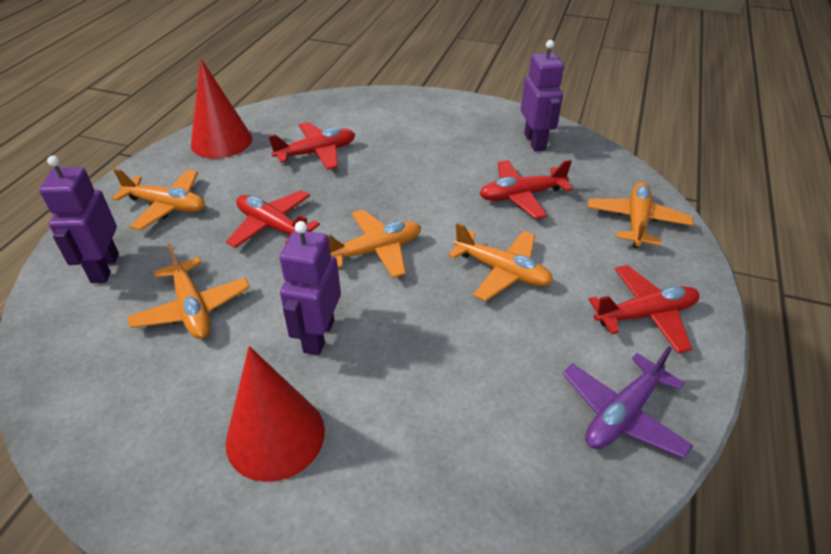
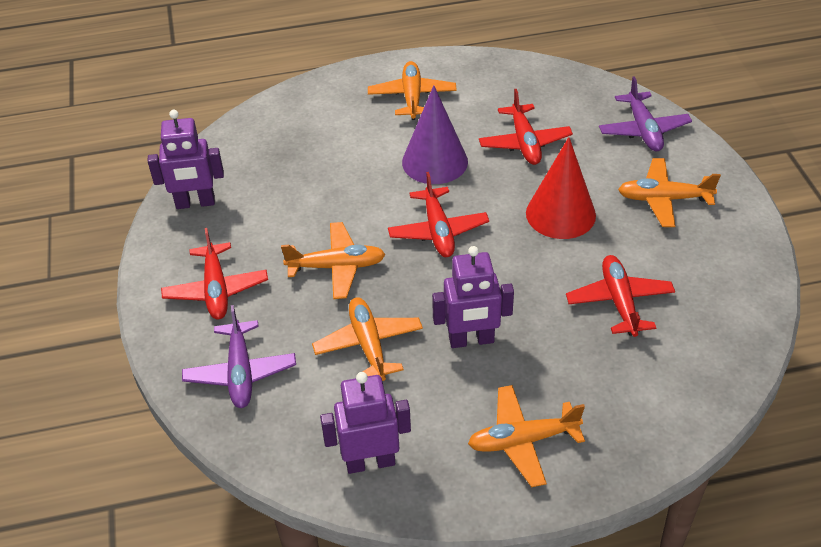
purple cone: none = 0 -> [402,85,468,184] = 1
purple plane: [563,346,693,458] = 1 -> [182,305,296,408] [599,76,692,151] = 2
red cone: [191,59,252,159] [226,346,325,482] = 2 -> [526,137,596,239] = 1

